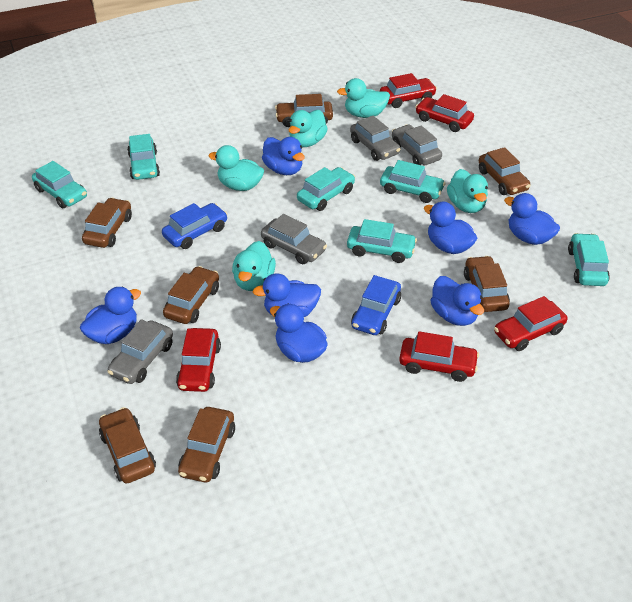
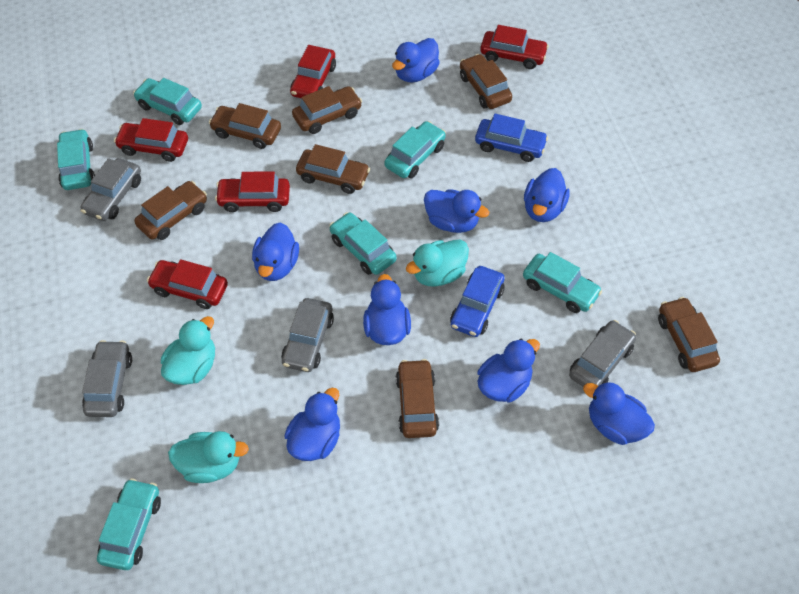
blue duck: [80,286,141,344] [253,273,321,317] [262,137,305,175] [270,304,327,363] [424,202,477,254] [430,276,484,326] [504,193,560,245] = 7 -> [252,222,299,281] [284,388,340,461] [363,274,411,345] [392,38,440,83] [424,189,489,233] [477,339,540,402] [524,168,570,222] [583,381,655,445] = 8
turquoise duck: [208,145,264,191] [232,241,276,291] [289,110,328,147] [337,78,390,118] [447,169,488,213] = 5 -> [161,316,215,385] [168,431,249,483] [406,240,469,287] = 3

